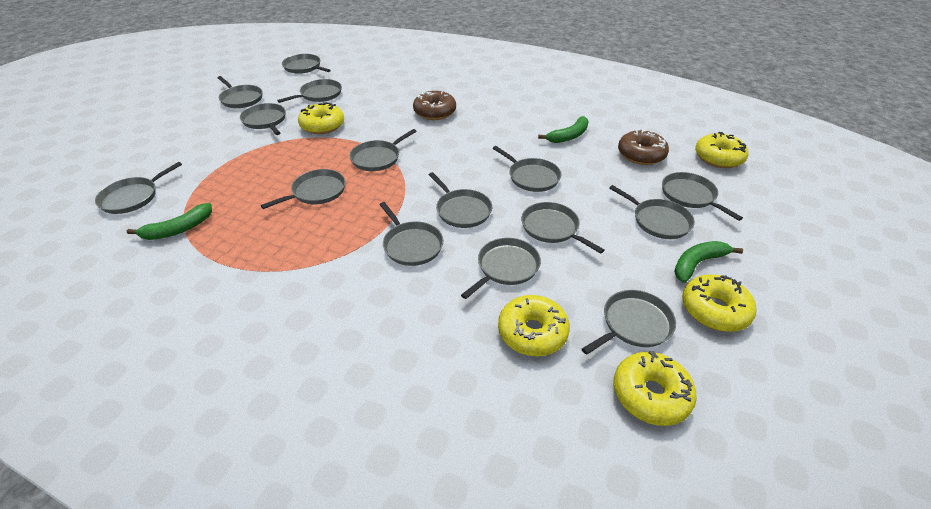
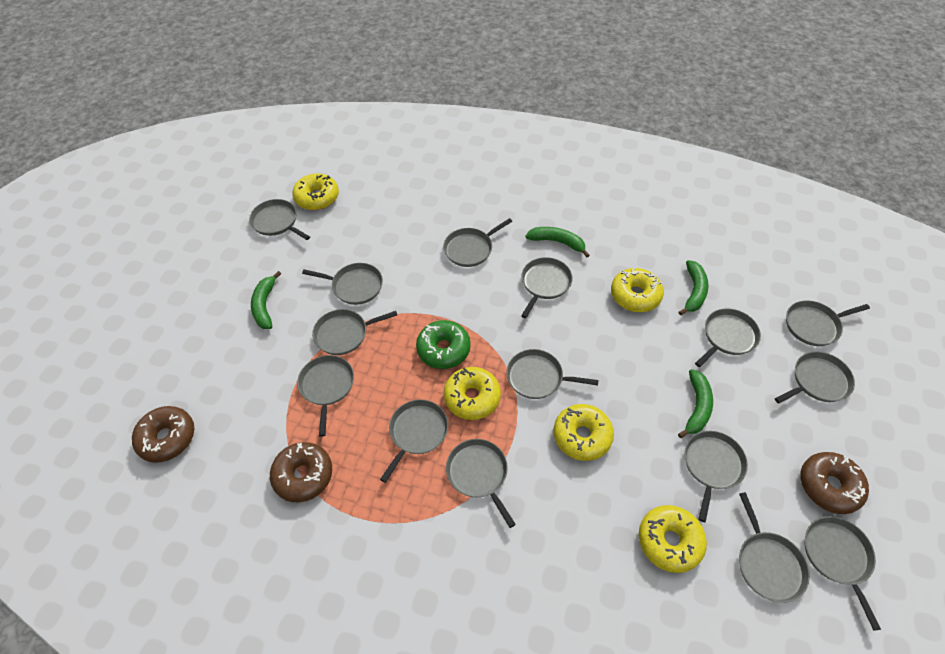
brown donut: [413,91,456,120] [618,129,669,165] = 2 -> [132,406,194,463] [270,442,332,503] [800,452,869,514] = 3
green banana: [126,203,212,240] [538,116,589,143] [674,241,743,283] = 3 -> [251,271,281,329] [525,227,590,257] [678,369,713,438] [679,260,709,315] = 4
green donut: none = 0 -> [416,320,471,369] = 1

